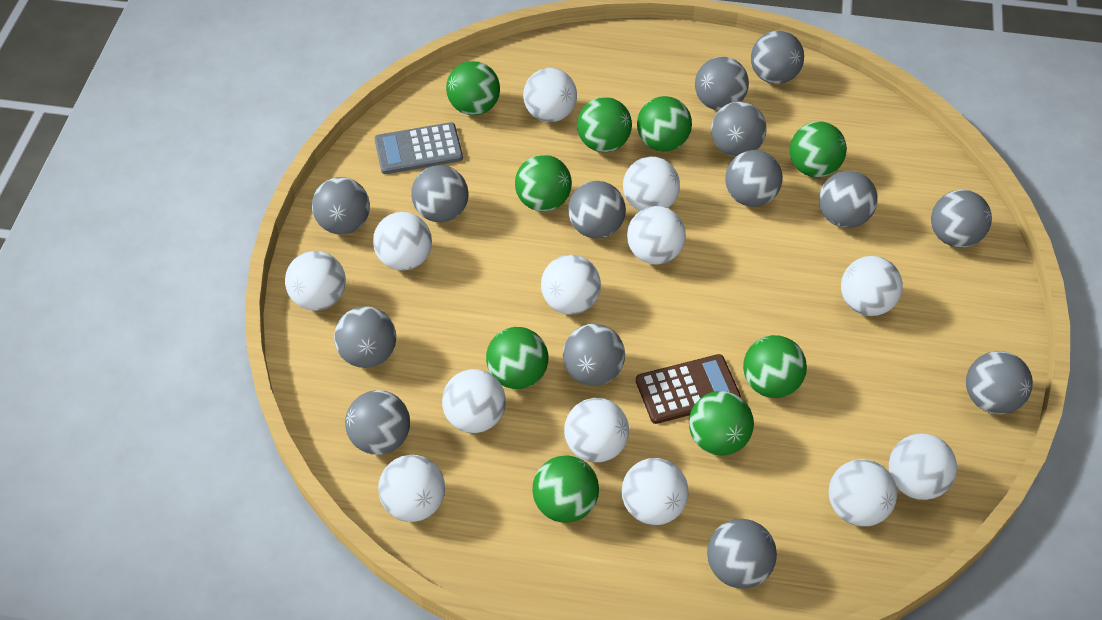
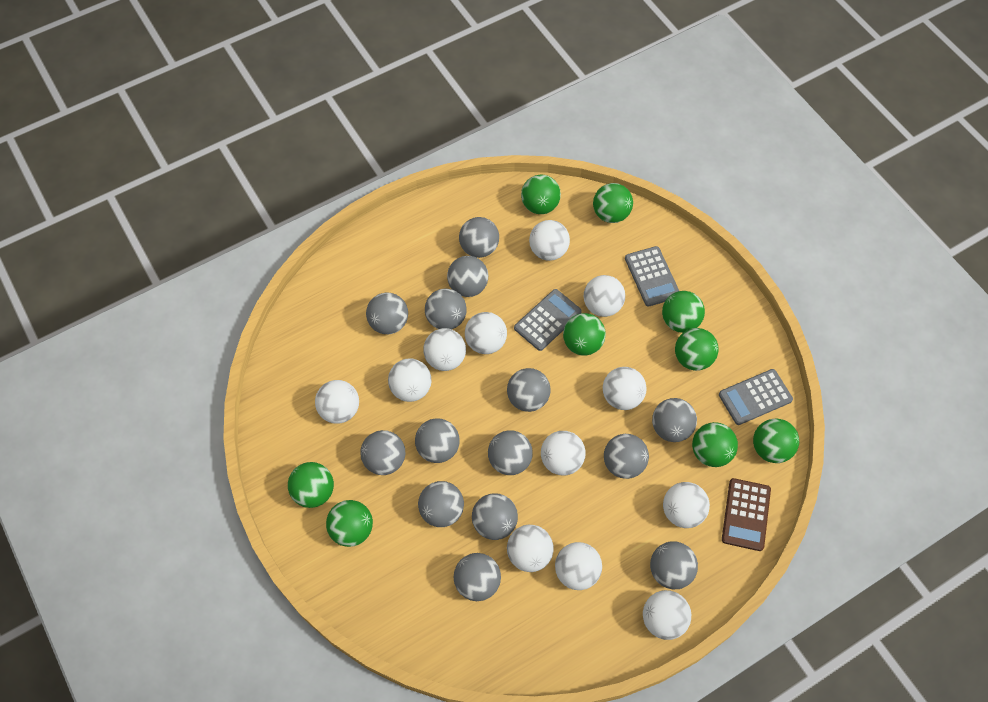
grey calculator: [375,122,463,174] = 1 -> [514,289,582,351] [625,246,679,307] [719,369,793,425] = 3
white ball: [285,251,346,311] [373,212,432,271] [378,455,445,522] [442,369,506,433] [523,68,577,122] [541,255,601,315] [564,398,629,463] [622,458,689,525] [623,157,680,211] [627,206,686,265] [829,459,897,527] [841,256,903,316] [889,434,957,500] = 13 -> [315,380,359,424] [388,358,431,402] [423,328,466,371] [465,312,507,354] [507,525,554,572] [529,220,570,261] [541,431,586,475] [555,542,602,590] [584,275,625,317] [603,367,647,410] [643,590,691,640] [663,482,710,528] = 12

